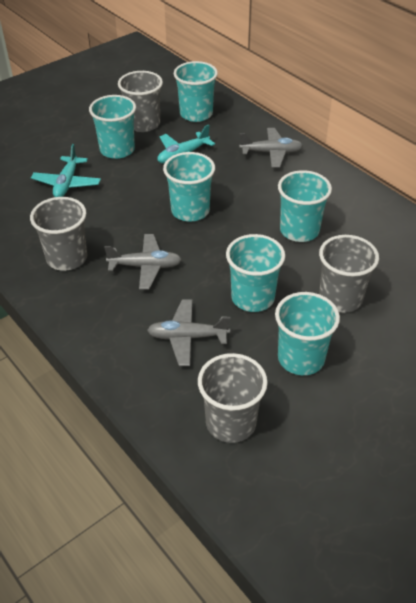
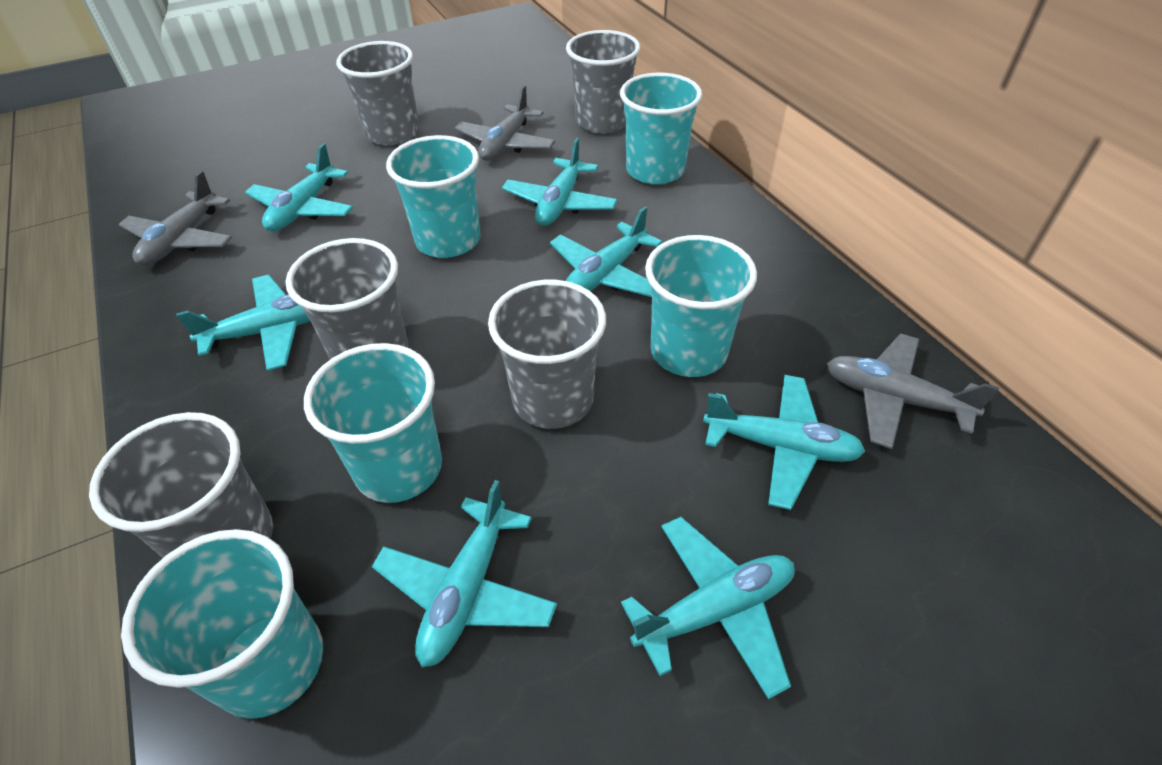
grey cup: [30,197,87,271] [118,71,163,132] [198,353,268,443] [319,235,379,313] = 4 -> [89,412,273,558] [285,238,408,359] [336,41,419,145] [488,280,606,429] [566,30,641,134] = 5
turquoise cup: [89,95,136,159] [163,152,215,221] [174,61,218,122] [226,234,285,312] [275,292,340,375] [278,170,332,242] = 6 -> [121,529,323,719] [304,343,442,503] [386,135,481,258] [620,73,702,185] [645,235,757,377] = 5
turquoise plane: [31,144,101,197] [158,124,215,164] = 2 -> [176,275,310,371] [245,143,353,231] [372,480,557,667] [502,138,618,226] [550,206,662,297] [621,517,795,699] [703,375,865,510] = 7

